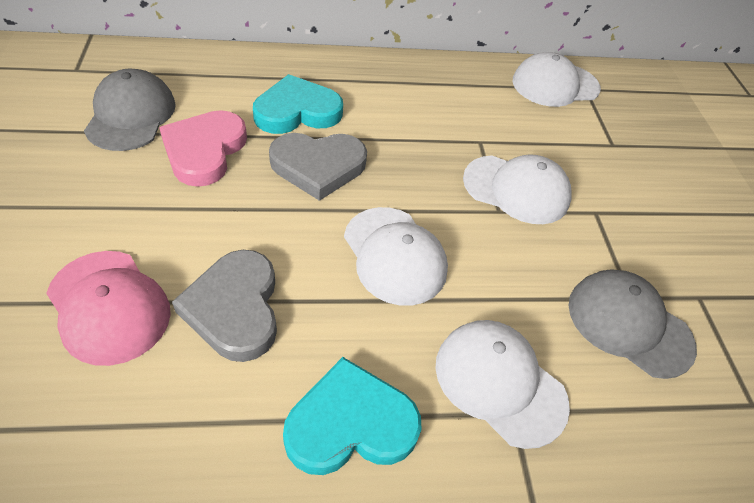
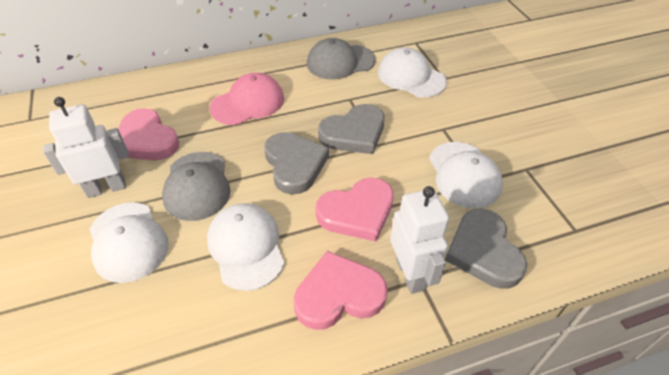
grey heart: [172,250,277,362] [269,133,367,201] = 2 -> [264,132,329,194] [318,104,385,154] [445,208,527,289] = 3
pink heart: [159,110,247,187] = 1 -> [118,108,179,161] [294,251,388,330] [315,177,394,242] = 3
turquoise heart: [253,74,343,134] [283,357,422,475] = 2 -> none = 0
white robot: none = 0 -> [43,97,129,198] [390,186,449,294] = 2

